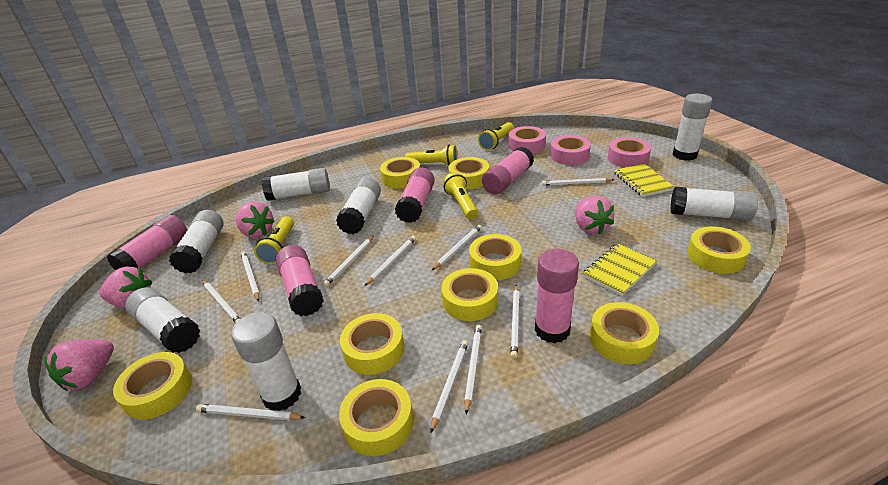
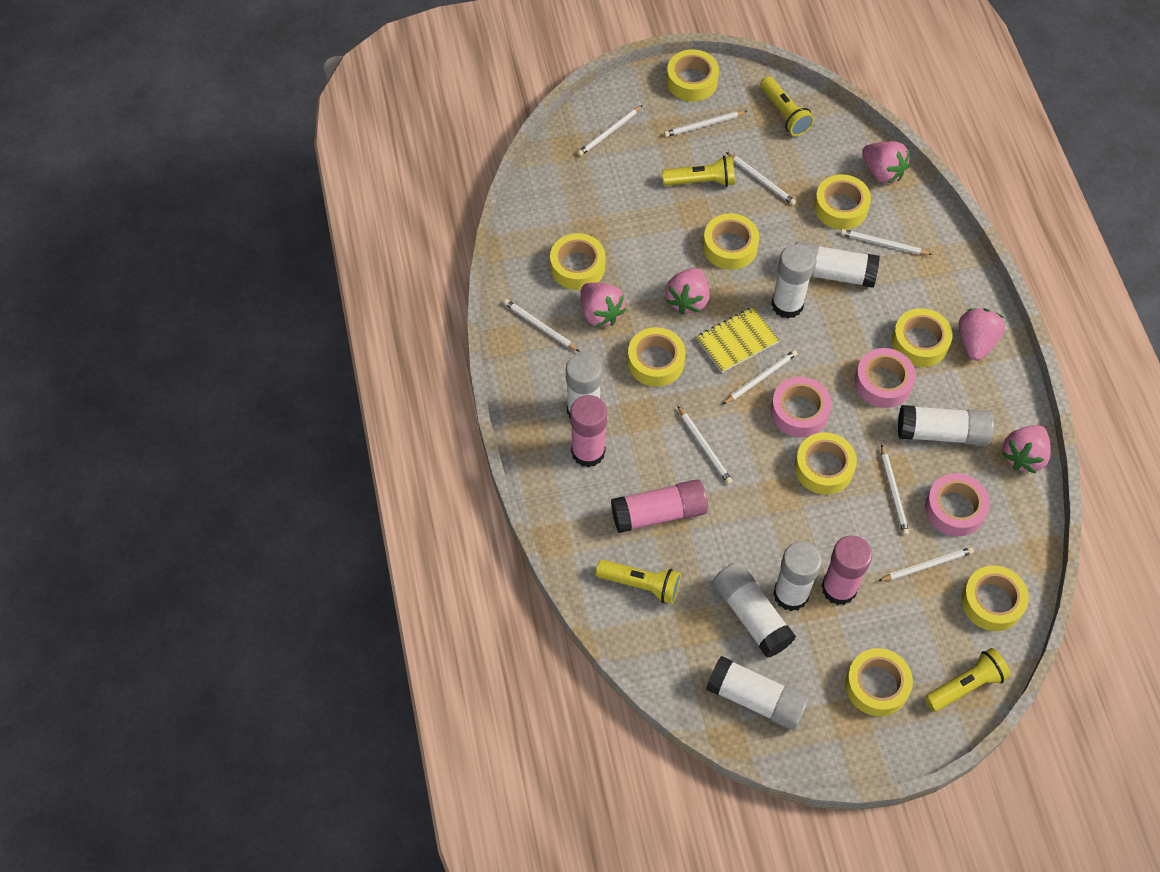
pink glue stick: [107,215,187,270] [276,245,324,316] [395,168,435,223] [482,146,534,194] [535,249,579,343] = 5 -> [570,395,607,468] [611,479,708,533] [821,536,872,605] = 3
pink strawberry: [44,339,114,391] [100,266,152,309] [236,202,275,238] [575,196,614,235] = 4 -> [581,283,626,327] [666,268,709,314] [862,141,910,183] [959,308,1005,361] [1002,425,1051,473] = 5
white pencil: [196,404,305,420] [202,280,241,323] [241,251,260,301] [323,236,374,287] [365,236,416,286] [430,340,468,433] [432,225,482,270] [464,325,482,414] [510,284,519,359] [542,178,614,186] = 10 -> [504,299,580,352] [577,105,642,156] [664,111,747,137] [678,406,732,484] [723,350,798,404] [726,152,796,205] [840,229,932,255] [878,547,974,581] [881,444,909,535] = 9
yellow notebook: [583,243,657,296] [614,163,674,197] = 2 -> [697,307,779,373] = 1

